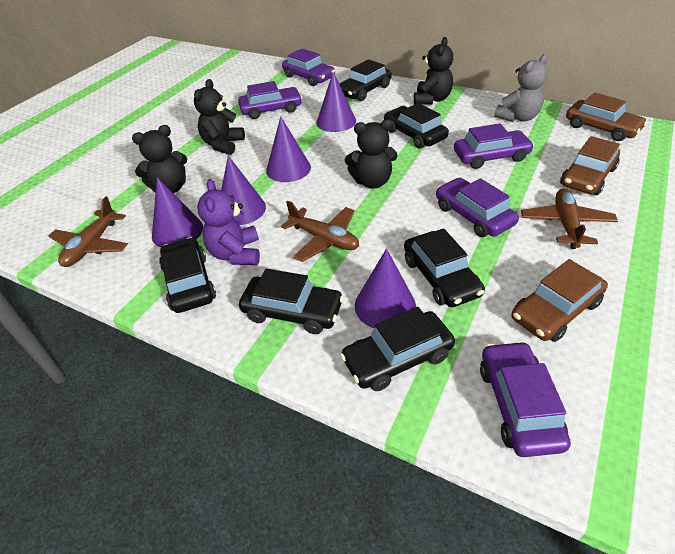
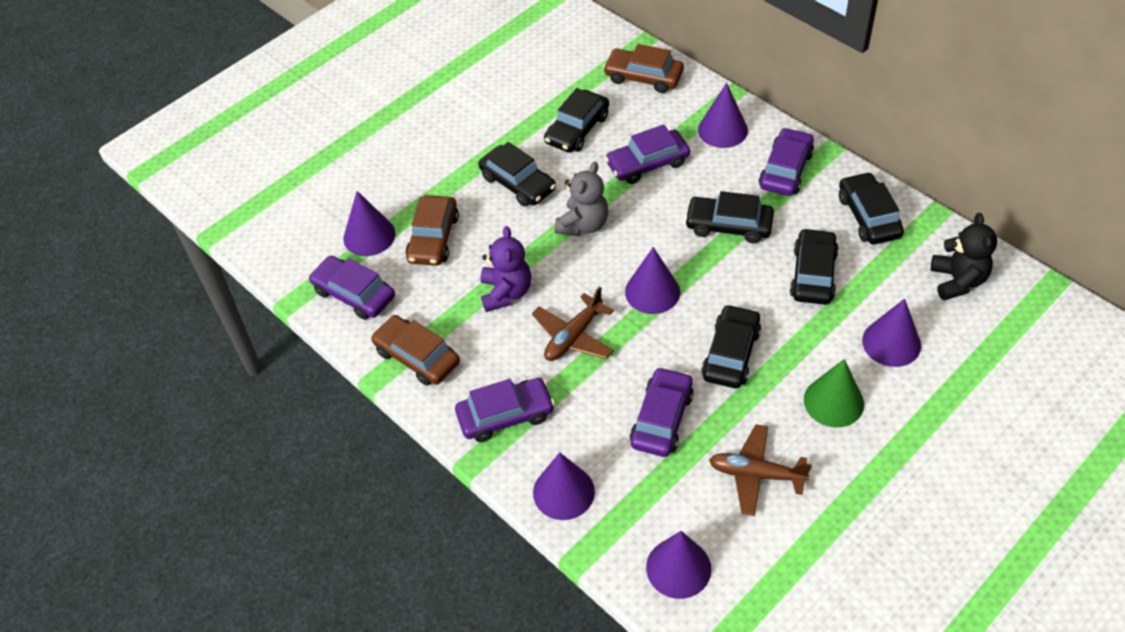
black teddy bear: [132,125,187,193] [194,79,245,155] [345,119,398,189] [414,37,453,105] = 4 -> [931,213,997,300] = 1
brown plane: [48,196,128,267] [281,201,359,262] [521,189,618,249] = 3 -> [532,287,614,361] [709,424,812,516] = 2
green cone: none = 0 -> [804,359,864,427] = 1
purple cone: [152,177,203,247] [221,155,266,225] [266,116,311,182] [316,72,356,132] [355,249,416,328] = 5 -> [343,191,395,256] [533,452,595,520] [625,247,680,314] [646,531,711,599] [698,83,748,148] [862,298,921,367] = 6

